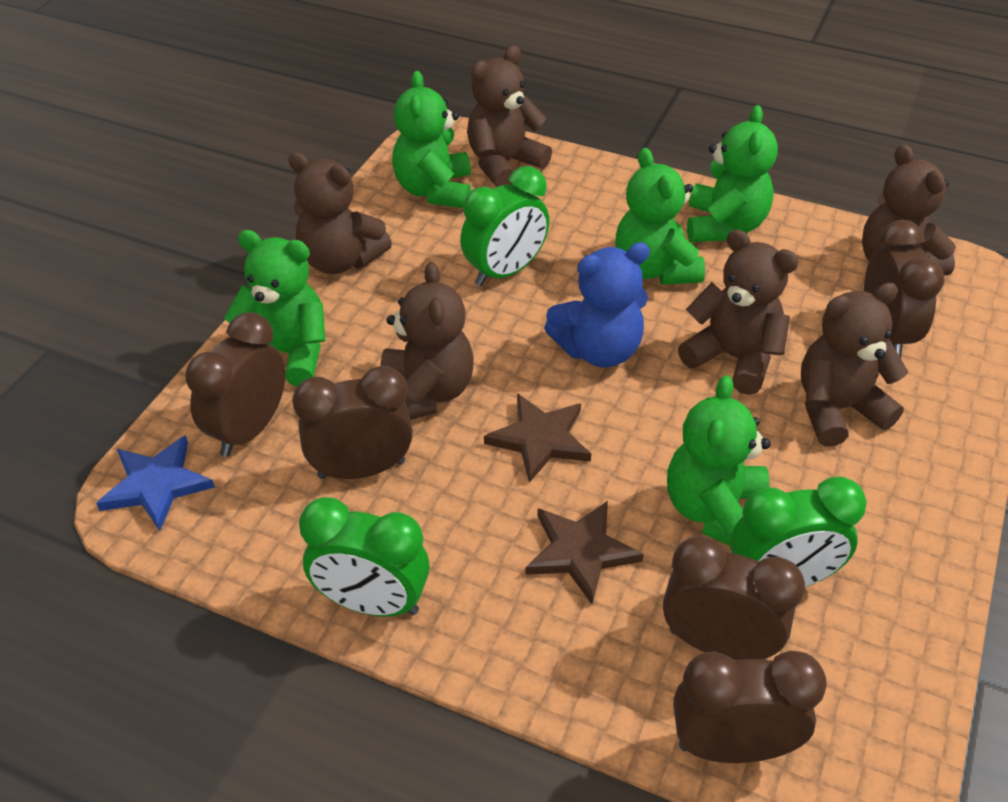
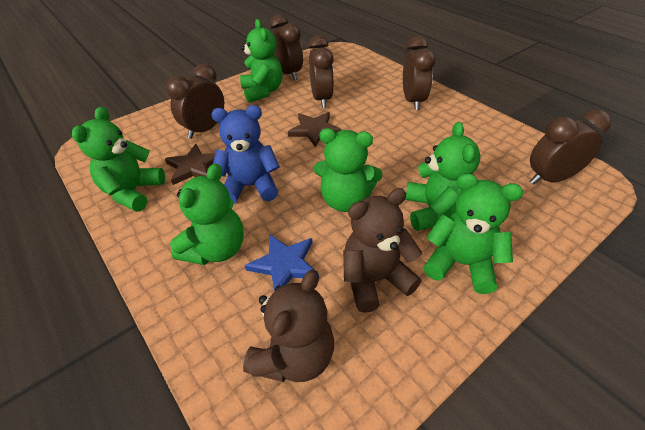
brown teddy bear: [288,152,392,274] [380,262,474,420] [467,46,552,187] [678,230,799,395] [801,283,908,447] [862,144,956,275] = 6 -> [243,270,334,382] [343,188,422,313] = 2
green clock: [299,497,430,617] [460,166,549,286] [730,477,866,587] = 3 -> none = 0
green teddy bear: [224,230,326,387] [392,71,471,208] [615,148,705,285] [667,375,771,546] [687,105,778,242] = 5 -> [72,106,165,212] [170,163,244,265] [240,19,283,103] [314,128,382,212] [405,122,480,231] [424,173,523,294] = 6

